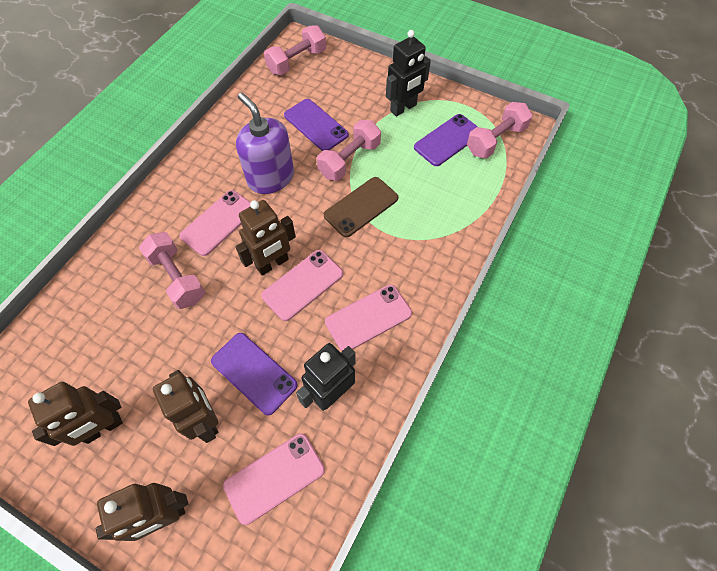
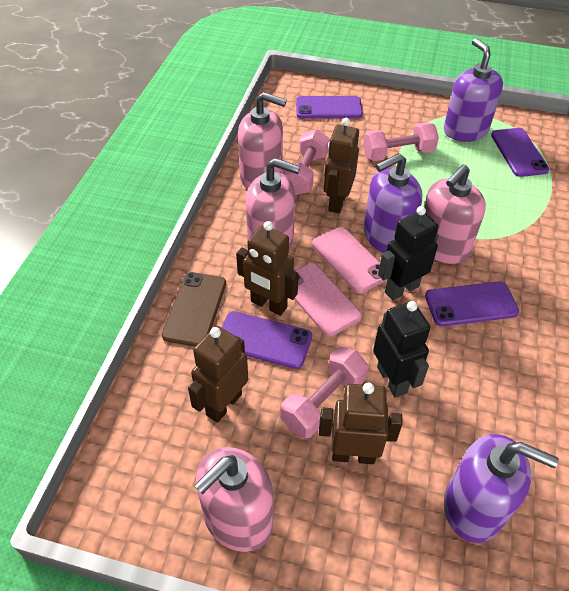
pink dumbbell: [139,232,205,309] [264,25,326,75] [317,120,381,181] [467,102,533,159] = 4 -> [280,347,368,438] [282,129,329,195] [363,122,439,161] = 3
pink phone: [179,190,251,256] [223,433,325,525] [261,250,343,321] [325,284,412,351] = 4 -> [294,263,362,336] [312,227,387,294] = 2
pink soap dispenser: none = 0 -> [194,447,273,552] [238,92,287,189] [246,158,300,250] [424,164,486,264] = 4
purple phone: [211,333,298,416] [284,99,349,151] [414,114,478,166] = 3 -> [221,311,312,369] [296,96,363,119] [425,282,519,326] [491,128,549,177] = 4
purple soap dispenser: [236,92,294,194] = 1 -> [364,153,422,253] [444,38,503,142] [444,434,559,543] = 3

